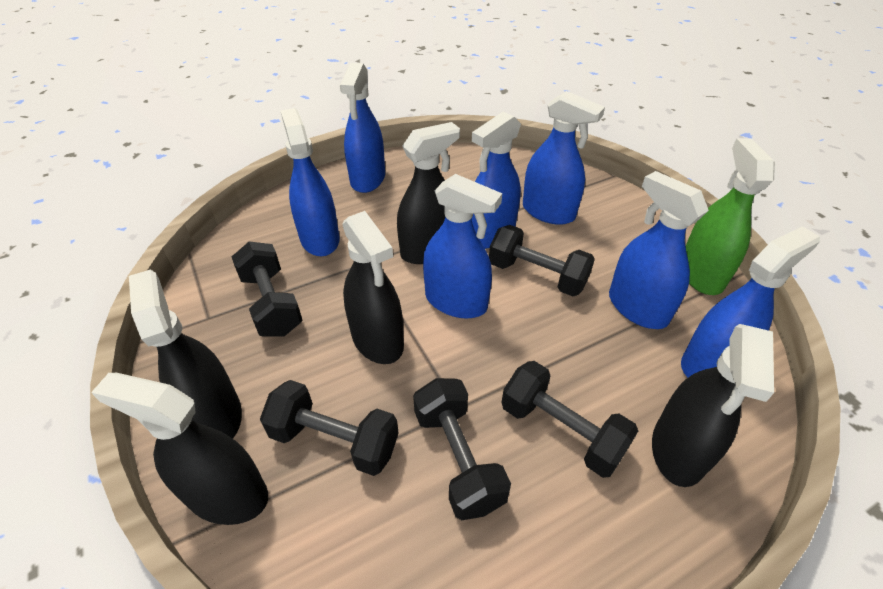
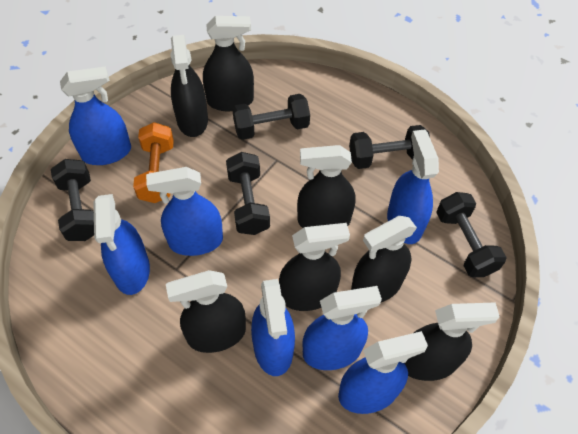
black spray bottle: [91,373,268,525] [129,270,242,439] [342,211,404,364] [397,122,460,264] [652,324,774,487] = 5 -> [166,270,246,353] [170,35,208,137] [203,16,254,111] [279,223,350,311] [297,145,356,228] [351,216,417,302] [405,302,500,381] = 7
green spray bottle: [685,139,775,295] = 1 -> none = 0
orange dumbbell: none = 0 -> [133,122,174,203] = 1

